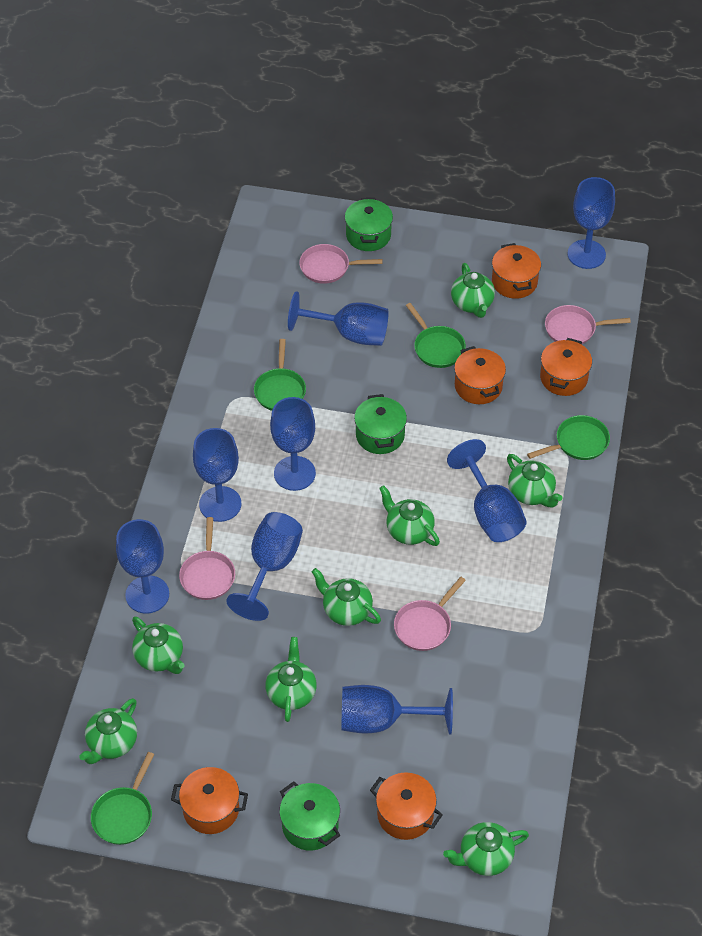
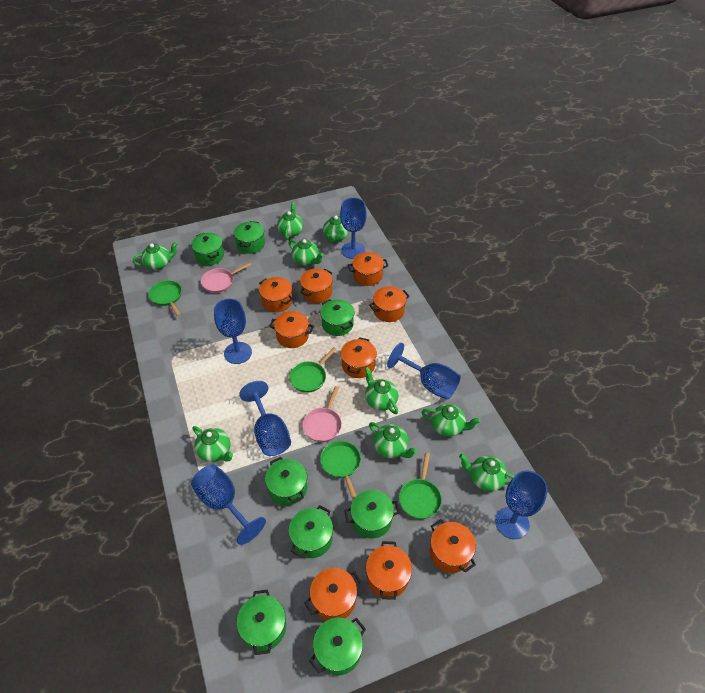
blue goblet: [116,519,169,613] [193,428,242,522] [226,512,303,621] [270,397,316,491] [288,291,389,346] [341,685,453,735] [447,439,527,542] [567,177,615,269] = 8 -> [191,464,266,545] [214,299,252,364] [239,381,291,456] [340,197,367,259] [387,343,461,400] [495,471,548,539] = 6
green pot: [279,781,340,851] [345,198,393,251] [354,394,407,454] = 3 -> [191,233,224,265] [234,221,265,254] [237,590,286,655] [265,457,307,506] [289,505,333,558] [309,618,366,676] [320,299,355,336] [344,490,400,539] = 8
green teapot: [79,698,137,764] [132,616,185,674] [265,637,317,722] [312,568,381,626] [379,485,440,546] [443,822,529,876] [451,263,495,318] [507,454,562,508] = 8 -> [133,242,178,270] [193,426,233,462] [277,202,303,240] [288,239,324,266] [323,215,349,243] [365,367,398,414] [369,422,417,458] [421,404,481,437] [459,454,514,492] = 9
orange pot: [171,767,248,834] [370,772,443,840] [454,346,506,404] [492,243,541,299] [540,338,592,396] = 5 -> [259,277,293,312] [269,311,314,348] [300,268,333,303] [305,568,362,621] [341,337,377,378] [348,252,388,286] [366,541,412,600] [369,286,410,322] [430,519,476,573] = 9
pink pan: [179,517,235,600] [299,244,383,284] [394,577,466,651] [545,305,631,344] = 4 -> [201,262,251,293] [302,386,342,442] = 2

